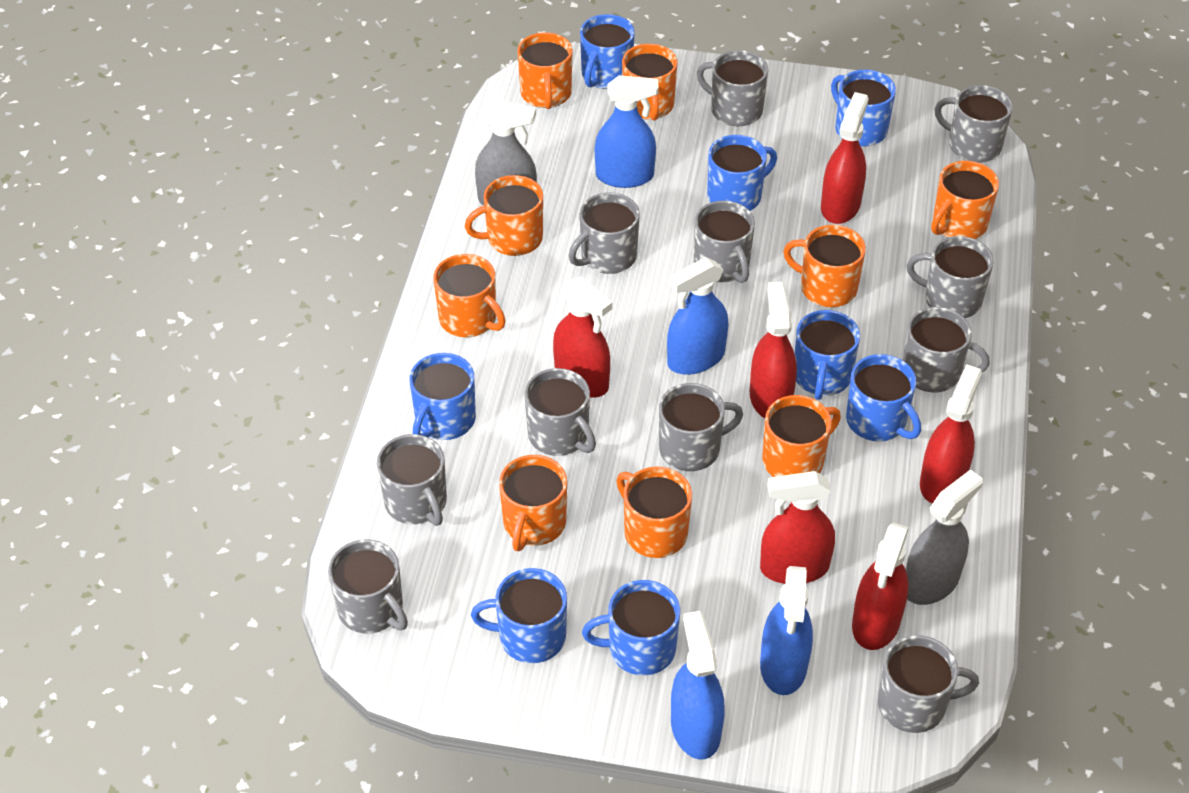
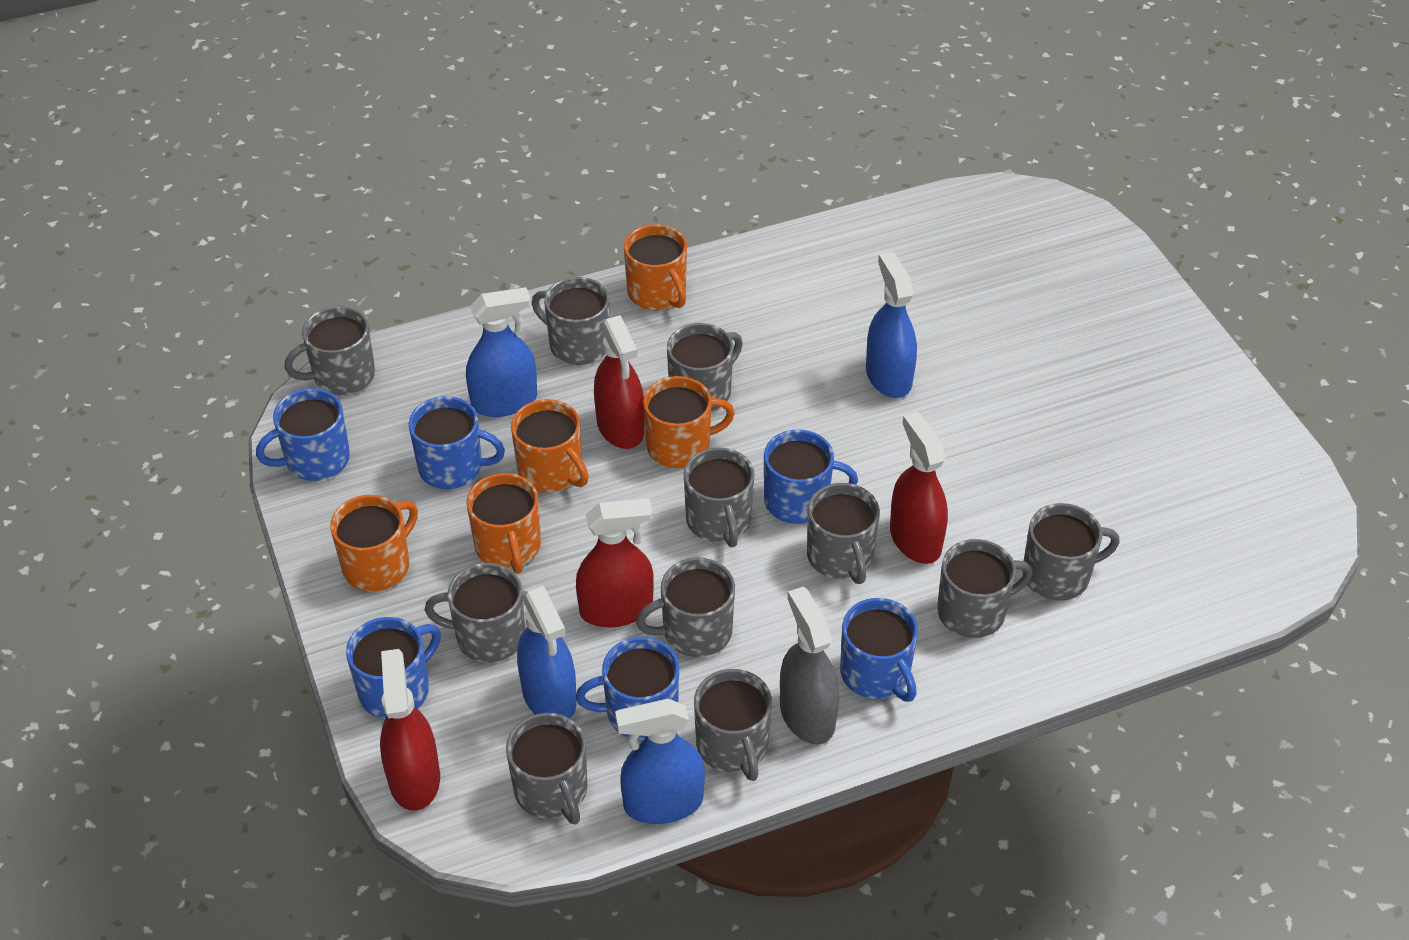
blue mug: [409,353,476,440] [471,568,567,663] [580,14,635,89] [582,580,680,675] [707,135,777,211] [795,310,860,400] [831,69,896,146] [846,354,921,442] = 8 -> [256,388,350,481] [346,617,441,719] [409,396,505,489] [576,637,679,740] [764,430,858,524] [840,598,918,702] = 6
grey spray bottle: [475,100,537,206] [906,469,983,605] = 2 -> [780,587,839,745] = 1
orange mug: [434,254,506,337] [465,175,543,256] [499,455,567,551] [517,32,573,109] [616,467,692,558] [622,44,677,121] [762,395,841,477] [783,225,866,307] [931,161,999,239] = 9 -> [330,495,418,592] [466,473,541,574] [511,399,589,492] [624,224,687,310] [643,376,735,468] = 5
red spray bottle: [553,277,612,398] [750,282,797,418] [760,471,835,584] [821,92,869,224] [852,523,909,650] [920,364,982,504] = 6 -> [380,649,440,811] [576,498,654,627] [594,315,645,449] [890,412,948,564] = 4

